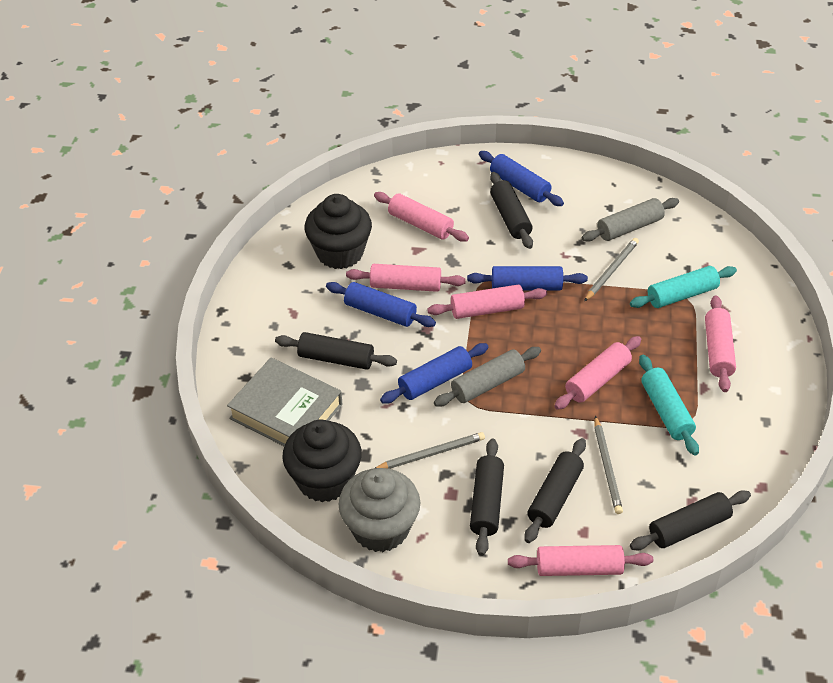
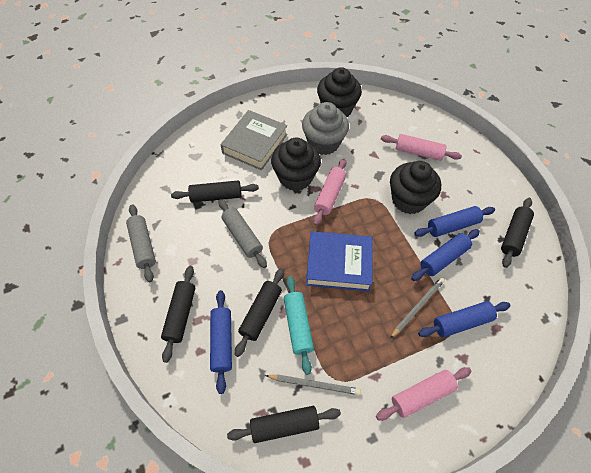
black cupcake: [282,419,362,502] [305,194,372,269] = 2 -> [271,138,321,191] [317,67,362,117] [390,161,441,214] = 3
blue book: none = 0 -> [306,231,373,291] = 1
grey pencil: [375,432,485,469] [584,238,639,302] [594,416,623,514] = 3 -> [265,375,361,395] [390,277,445,339] = 2
pink rolling pin: [346,264,466,292] [374,192,469,242] [427,285,547,319] [508,545,653,576] [554,336,641,410] [705,295,736,392] = 6 -> [313,159,347,226] [376,367,472,421] [381,134,462,161] = 3
turquoise rolling pin: [630,266,737,308] [639,355,699,455] = 2 -> [284,276,314,375] = 1

